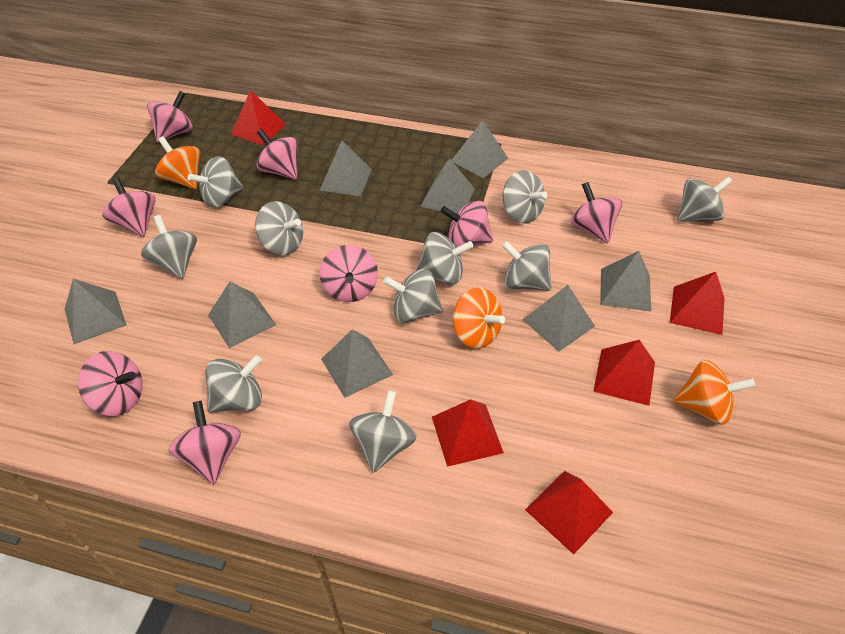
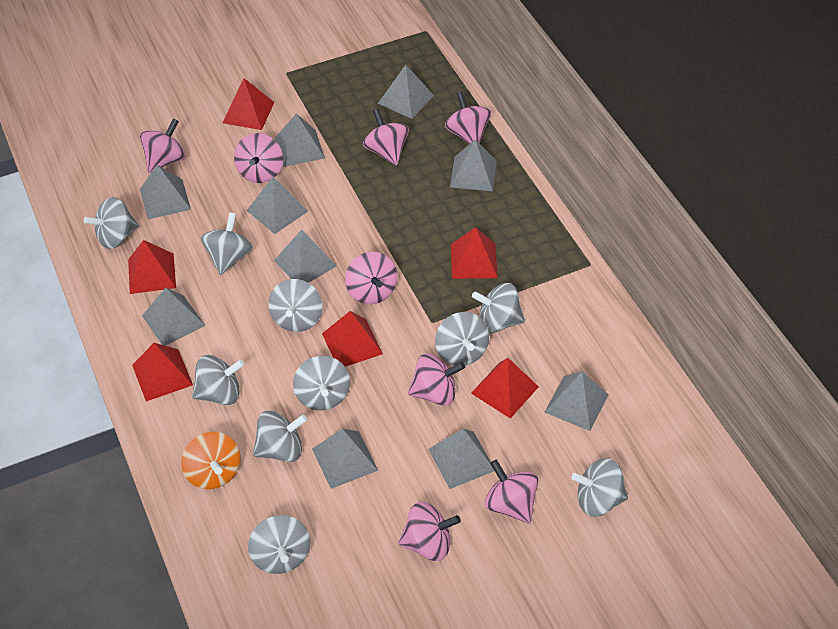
grey pyramid: [65,279,127,344] [208,282,276,348] [319,141,372,196] [321,330,393,398] [420,158,475,214] [452,120,508,178] [523,285,595,351] [600,251,651,311] = 8 -> [140,165,191,219] [142,287,206,346] [247,177,308,234] [274,230,336,283] [275,114,325,167] [312,429,378,489] [378,65,434,119] [428,429,494,489] [450,140,497,191] [545,371,609,431] = 10
orange spinning top: [155,136,201,189] [453,288,505,349] [673,360,756,425] = 3 -> [181,432,240,489] = 1
red pyramid: [231,90,286,146] [432,399,504,467] [525,471,613,555] [593,340,655,406] [670,272,724,335] = 5 -> [128,240,176,294] [132,343,193,401] [223,78,274,130] [322,311,383,367] [451,227,498,279] [471,358,539,419] = 6

